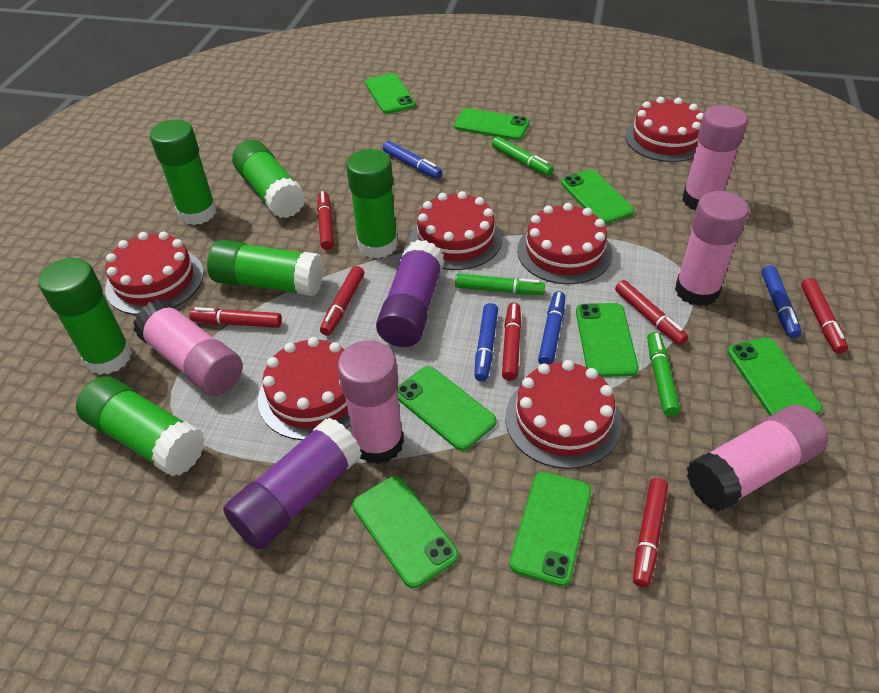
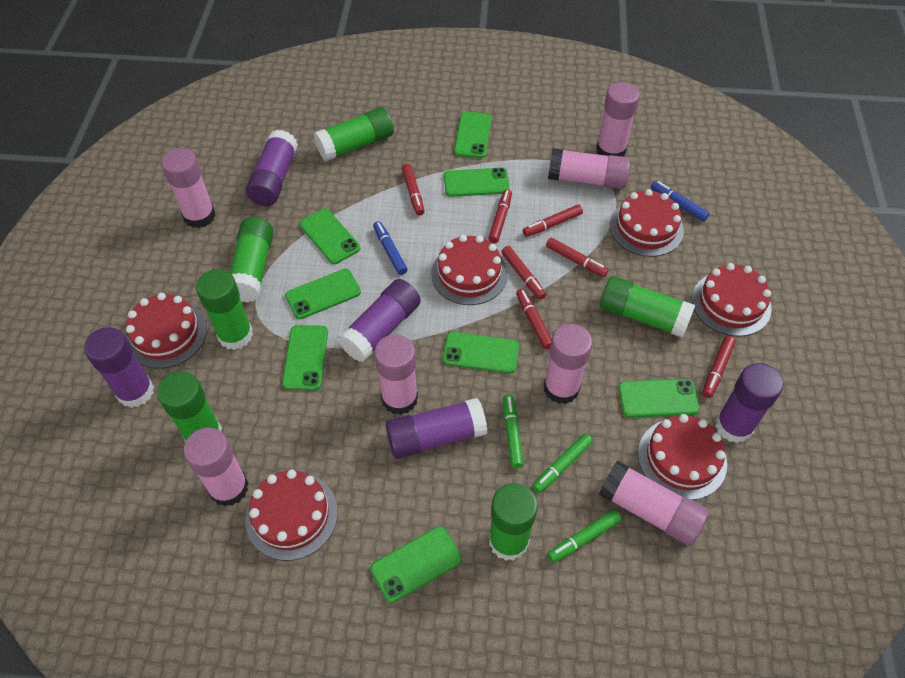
blue marker: [383,141,443,179] [474,303,498,382] [538,291,565,365] [761,265,801,339] = 4 -> [373,221,408,275] [651,181,709,222] = 2
pink glue stick: [133,300,243,396] [337,340,404,464] [675,191,749,306] [682,105,748,210] [687,405,828,511] = 5 -> [161,148,216,228] [184,428,248,507] [374,334,418,415] [544,324,592,404] [548,148,630,189] [596,82,640,157] [599,460,709,546] = 7
purple glue stick: [223,417,362,549] [376,240,444,347] = 2 -> [84,327,154,408] [246,130,298,206] [338,279,421,362] [386,398,488,459] [715,363,783,443] = 5

